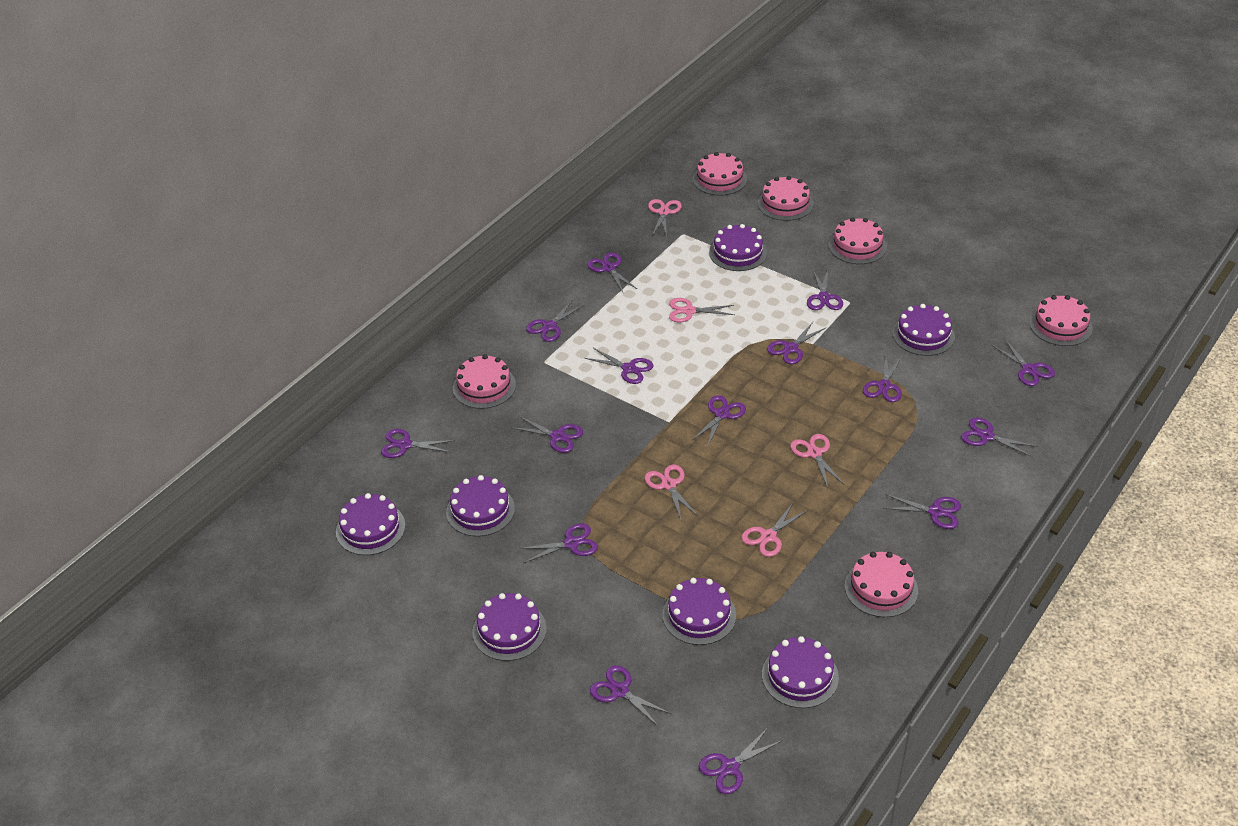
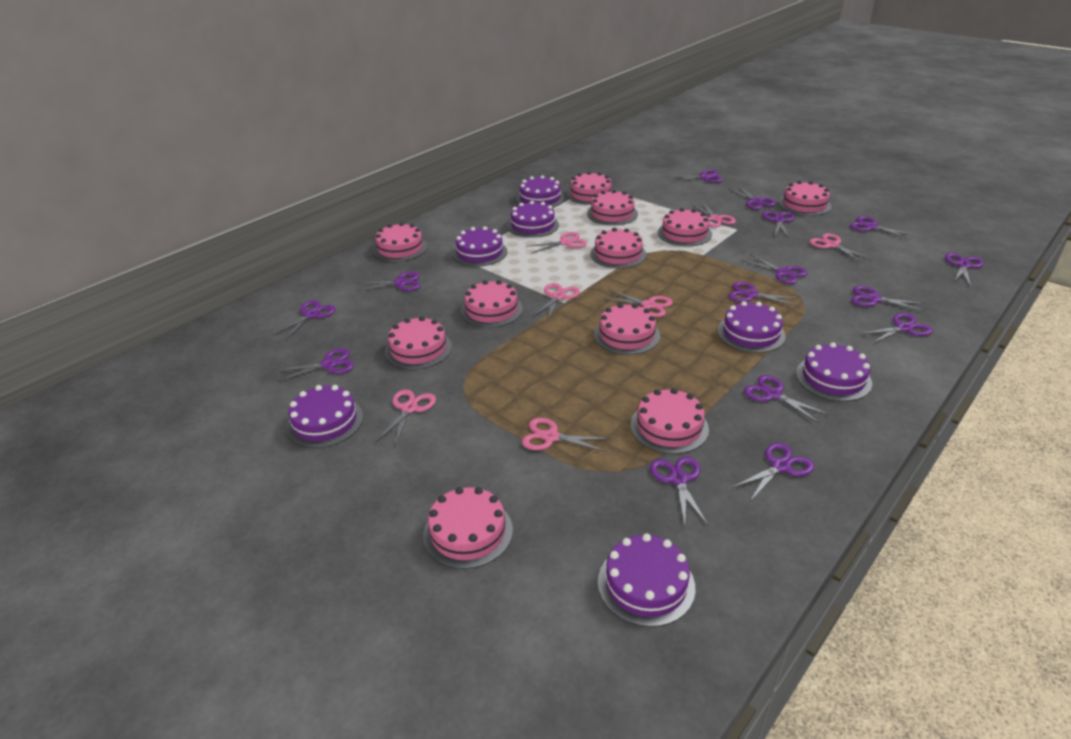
pink cake: [453,354,516,409] [693,152,747,195] [758,176,813,221] [829,217,887,264] [845,552,918,617] [1029,295,1093,346] = 6 -> [373,222,427,262] [385,316,452,370] [423,487,513,569] [461,280,523,328] [567,171,613,205] [587,190,638,225] [590,228,646,268] [594,303,660,355] [631,388,709,454] [658,208,712,246] [779,181,832,216] = 11
pink scissors: [644,464,698,519] [648,199,682,237] [669,298,734,322] [741,503,808,557] [790,434,844,488] = 5 -> [376,390,436,446] [522,418,611,452] [526,232,587,253] [533,283,580,320] [603,290,673,317] [691,202,736,228] [809,233,872,263] = 7

